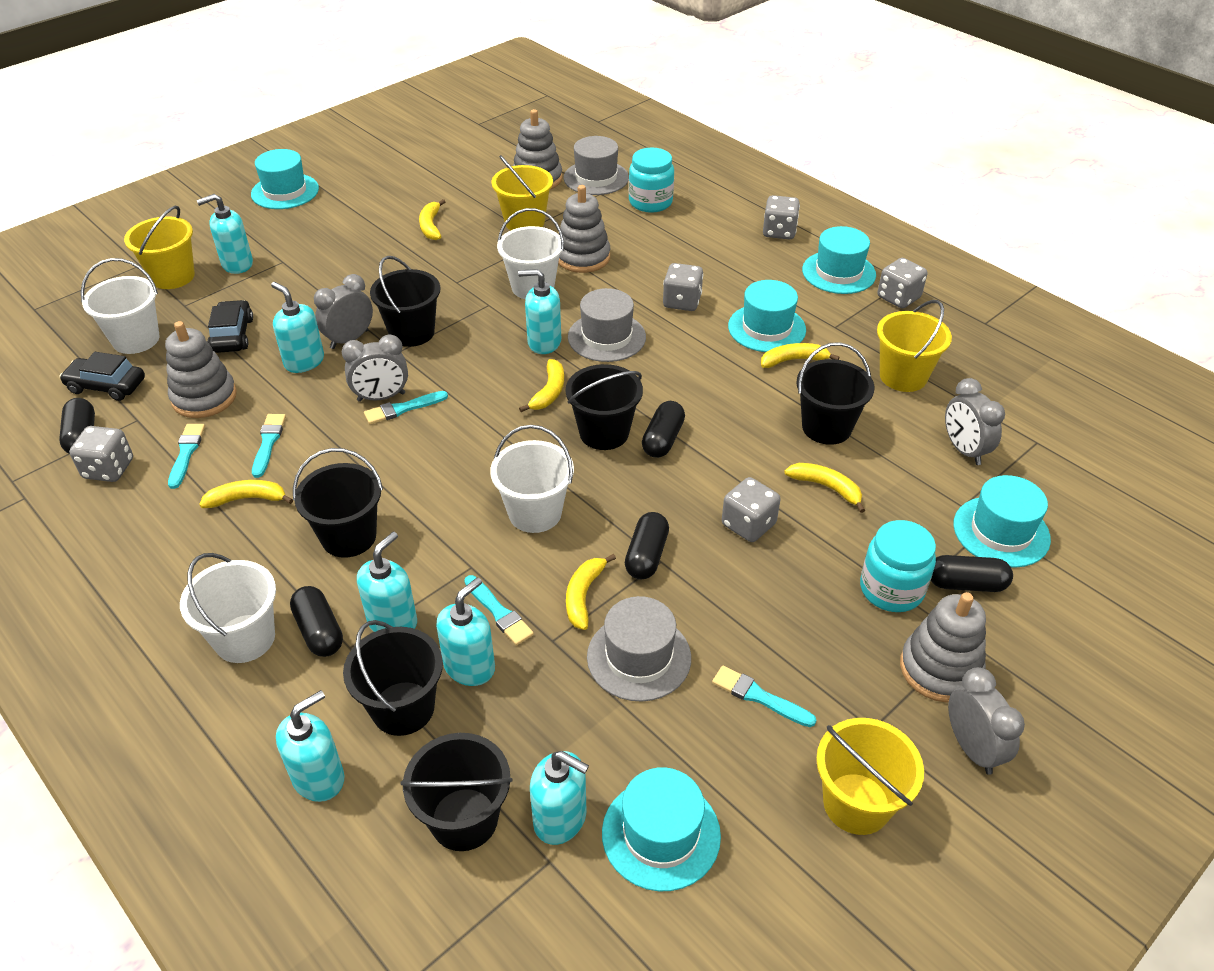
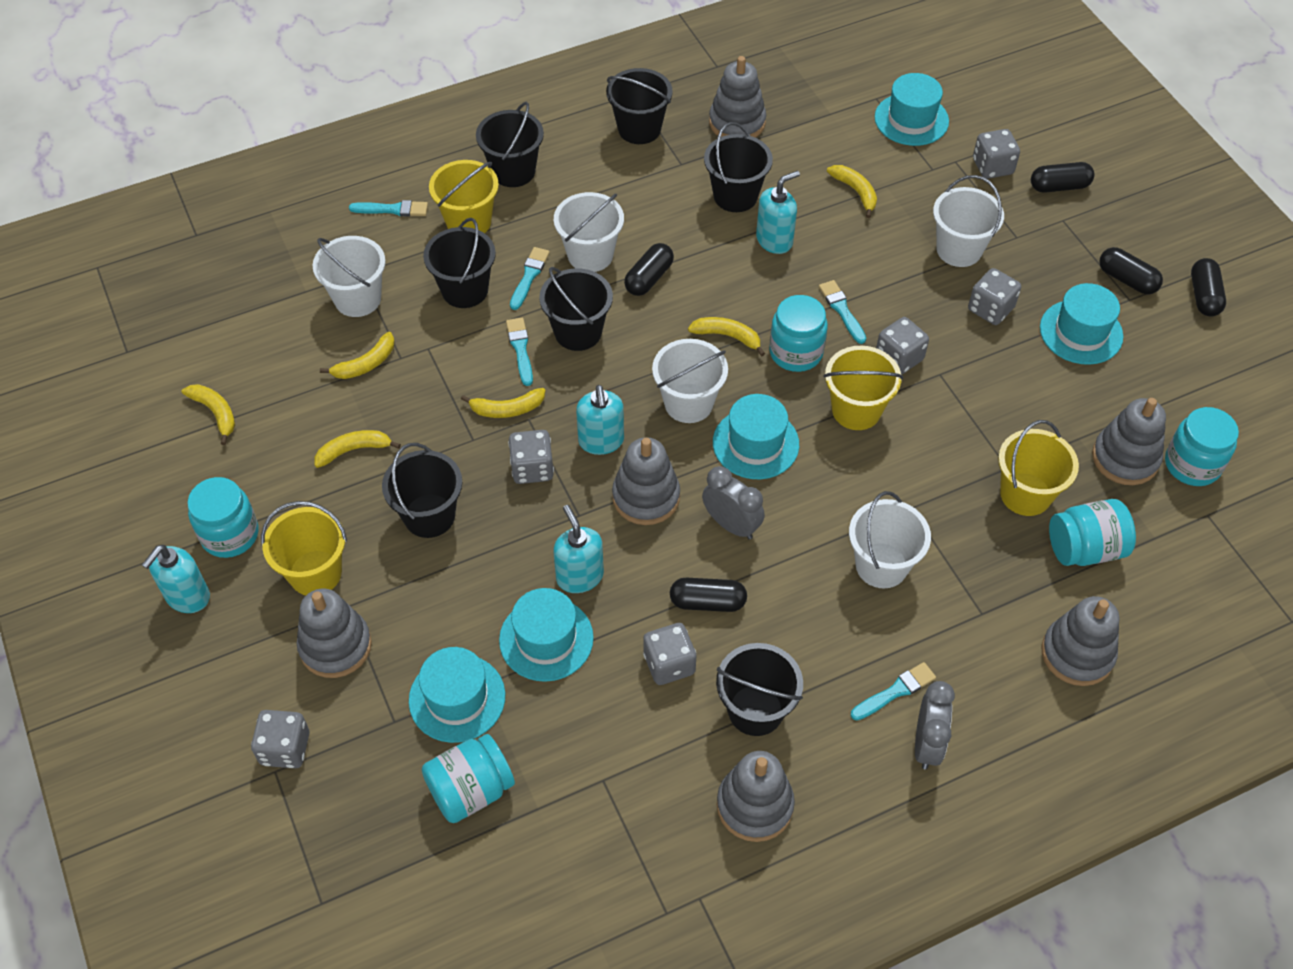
black bucket: [293,448,383,558] [343,620,443,736] [370,256,440,347] [400,733,513,851] [565,364,643,450] [796,342,874,445] = 6 -> [382,443,462,538] [423,218,496,308] [476,102,544,187] [539,267,613,351] [606,68,673,144] [704,122,773,212] [716,643,803,736] = 7
black car: [59,352,145,401] [207,300,253,353] = 2 -> none = 0
grey clock: [314,274,373,349] [342,334,408,402] [945,378,1005,465] [948,667,1025,775] = 4 -> [702,466,765,540] [915,681,955,770] = 2
grey dice: [69,426,133,482] [663,263,703,311] [722,477,780,542] [763,195,800,239] [878,258,927,309] = 5 -> [251,710,310,769] [508,430,554,484] [643,623,696,685] [876,317,929,375] [968,268,1021,325] [973,129,1020,179] = 6
grey hat: [563,136,629,195] [568,288,646,362] [587,596,691,701] = 3 -> none = 0
grey stacking toy: [165,321,237,418] [513,109,562,190] [558,185,610,273] [900,592,986,703] = 4 -> [297,589,372,678] [612,437,680,525] [709,56,766,138] [717,751,795,842] [1042,596,1119,686] [1092,398,1166,485] = 6
turquoise jar: [629,148,674,213] [860,520,936,612] = 2 -> [187,477,258,558] [422,734,515,823] [769,295,828,372] [1049,499,1136,566] [1165,407,1239,486] = 5
turquoise soap dispenser: [197,194,253,274] [271,282,324,373] [276,690,344,802] [357,532,417,632] [436,577,495,686] [518,269,561,354] [530,751,589,845] = 7 -> [142,545,210,613] [553,505,604,593] [576,385,624,455] [756,170,800,254] = 4
white bucket: [81,258,159,354] [180,553,276,663] [490,425,574,533] [497,208,564,299] = 4 -> [313,236,386,317] [554,192,624,272] [652,339,728,423] [849,491,931,588] [933,175,1004,267] = 5

